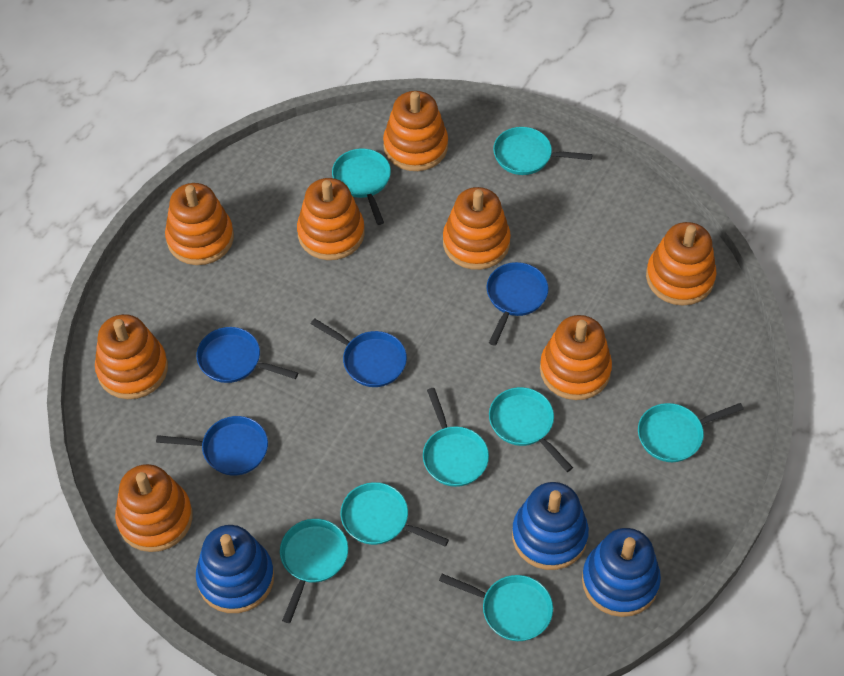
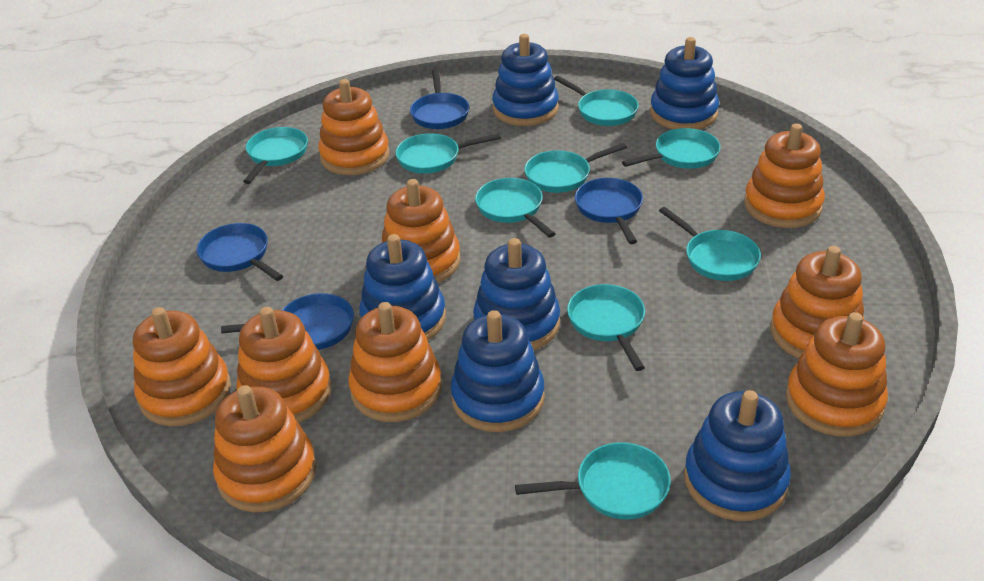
blue stacking toy: [196,525,274,613] [512,482,589,570] [582,528,661,617] = 3 -> [359,234,446,341] [451,310,545,432] [473,238,560,350] [492,34,559,126] [650,37,719,130] [684,390,791,521] = 6
orange stacking toy: [95,314,168,399] [115,464,193,552] [165,183,234,265] [297,178,365,260] [383,91,448,171] [443,187,511,270] [540,315,612,400] [646,222,716,306] = 8 -> [133,307,231,426] [213,385,316,512] [236,307,332,423] [318,79,390,175] [348,302,442,422] [381,179,460,283] [744,124,825,228] [770,246,864,359] [786,312,888,437] = 9
turquoise pan: [280,519,348,623] [332,148,391,225] [340,482,449,547] [423,388,489,487] [439,574,553,641] [489,387,573,472] [493,127,592,175] [638,403,744,462] = 8 -> [243,127,308,184] [395,133,501,174] [475,178,555,238] [515,442,671,520] [524,143,627,193] [554,76,639,126] [567,284,645,371] [622,128,721,169] [659,207,761,281] = 9

